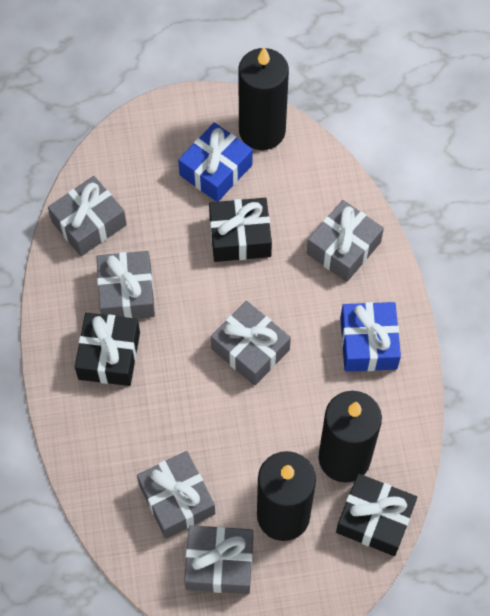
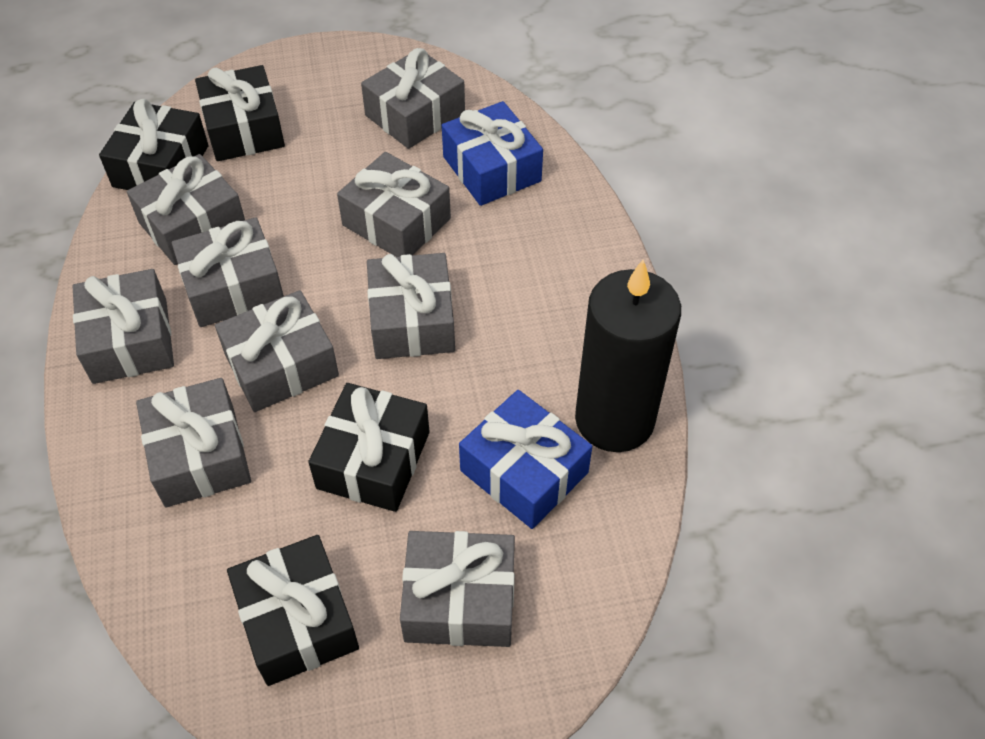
black candle: [238,47,289,150] [257,451,316,541] [319,391,382,483] = 3 -> [575,260,681,452] = 1
black gift: [75,313,140,386] [209,198,272,262] [336,473,417,556] = 3 -> [99,99,209,190] [195,65,285,161] [227,535,359,686] [308,383,430,512] = 4
grey gift: [48,176,127,256] [97,251,155,319] [137,451,215,538] [184,525,253,594] [211,301,291,386] [307,200,384,282] = 6 -> [73,269,174,384] [127,154,245,265] [136,378,251,507] [172,217,284,327] [215,290,339,412] [337,152,451,257] [361,48,465,149] [367,253,455,359] [400,531,515,647] = 9

